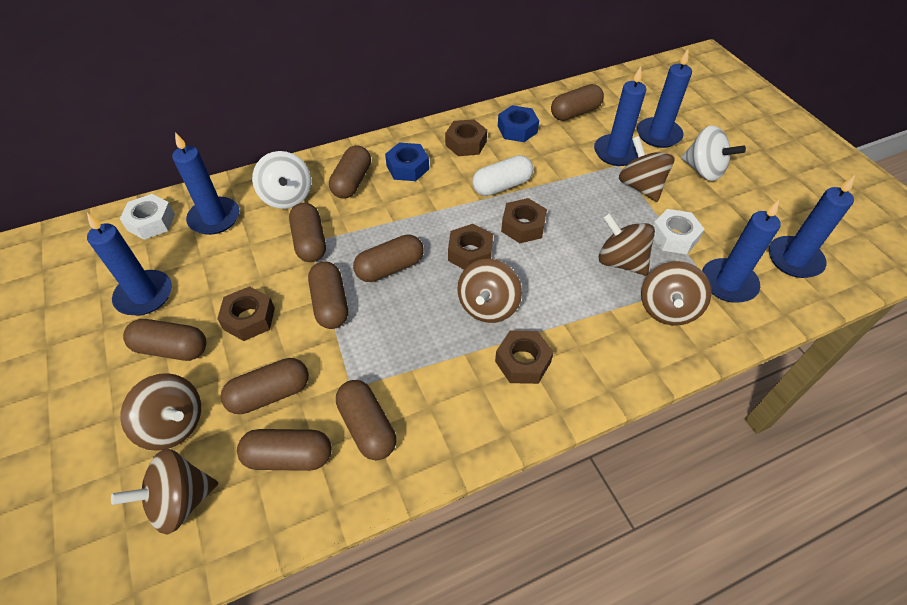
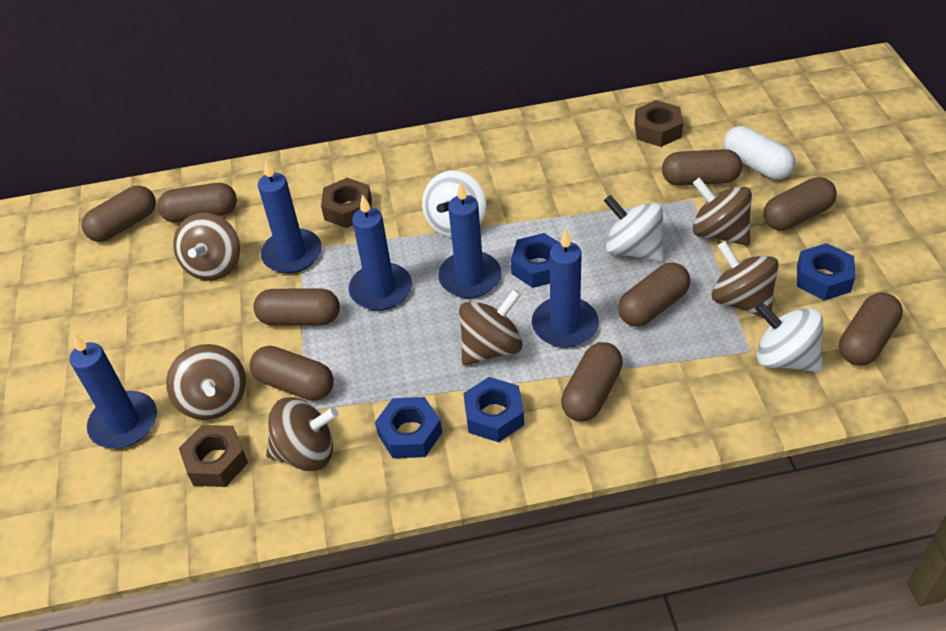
blue candle: [87,213,172,315] [172,132,240,235] [594,66,646,166] [637,49,692,148] [702,200,781,303] [769,175,855,278] = 6 -> [69,333,157,448] [258,159,322,274] [349,194,412,311] [438,182,501,298] [532,229,598,348] = 5
blue nut: [385,143,429,181] [498,105,539,142] = 2 -> [375,397,442,458] [463,377,524,442] [511,233,559,288] [797,243,855,300] = 4
brown nut: [217,286,275,341] [445,119,487,156] [448,224,493,269] [495,331,554,384] [501,198,547,243] = 5 -> [179,425,248,487] [321,178,372,228] [634,100,683,147] = 3
white nut: [120,194,175,240] [653,209,705,254] = 2 -> none = 0
white spinning top: [252,151,311,209] [681,125,746,181] = 2 -> [422,171,486,238] [604,195,664,262] [755,302,823,372] = 3

